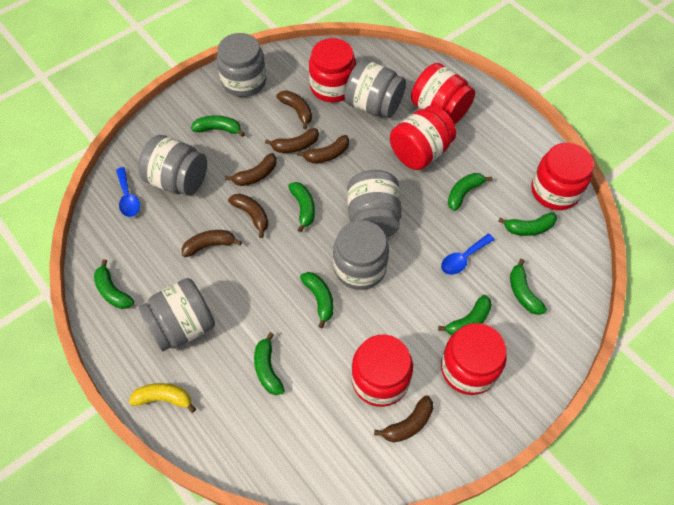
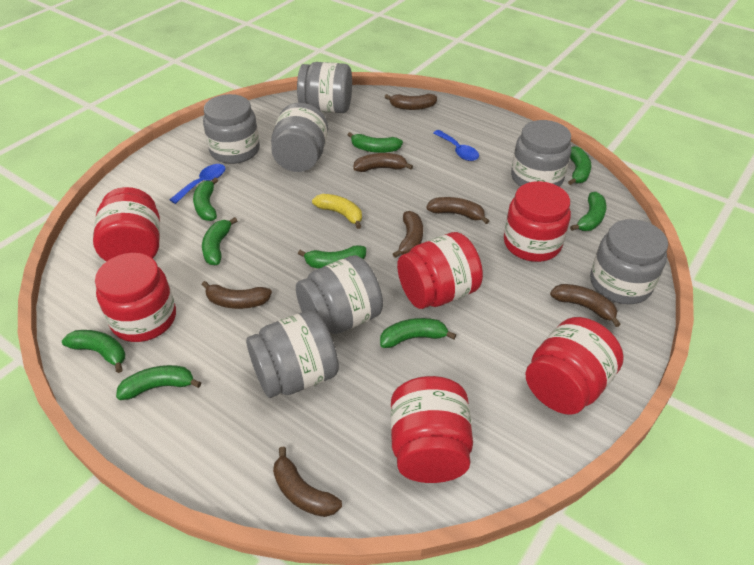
grey jar: [138,135,207,196] [139,278,215,351] [217,33,266,97] [333,220,389,290] [344,59,406,118] [347,170,402,238] = 6 -> [203,94,260,164] [246,310,339,398] [271,103,328,172] [296,255,383,334] [297,62,352,113] [511,120,571,187] [590,219,668,304] = 7

